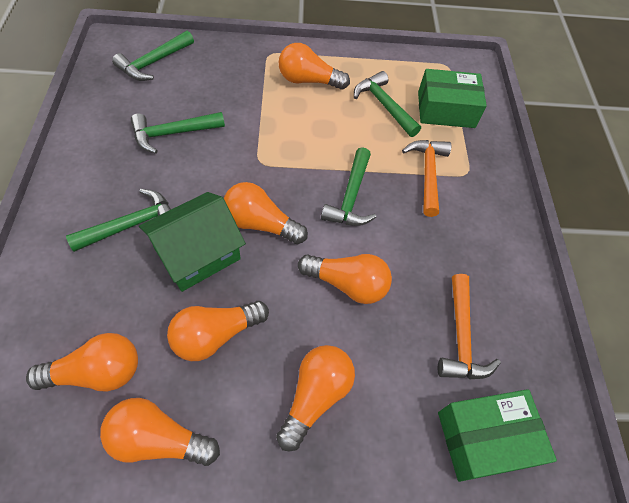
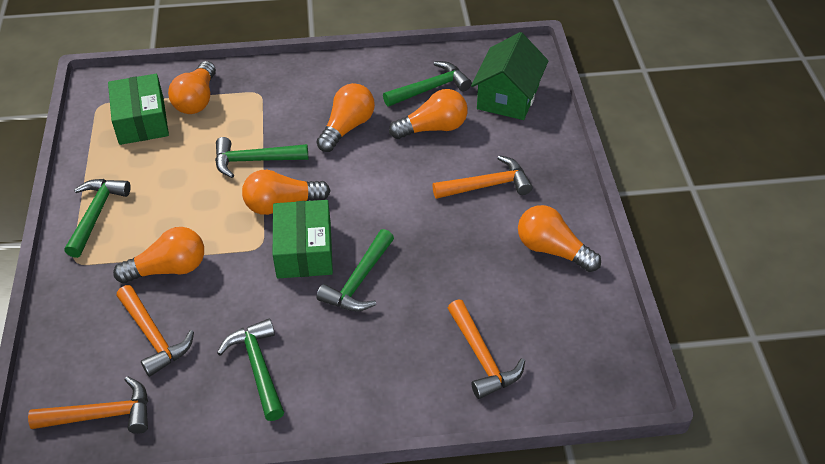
orange hammer: [402,140,451,217] [438,274,501,379] = 2 -> [28,376,148,434] [117,285,194,377] [432,155,532,199] [448,299,525,399] = 4
orange light bulb: [26,333,138,392] [100,398,220,466] [167,301,269,361] [224,182,308,244] [276,345,355,451] [279,43,350,90] [298,254,392,304] = 7 -> [113,227,204,283] [168,61,216,114] [242,170,331,215] [317,83,375,152] [389,89,468,139] [518,205,601,272] = 6

